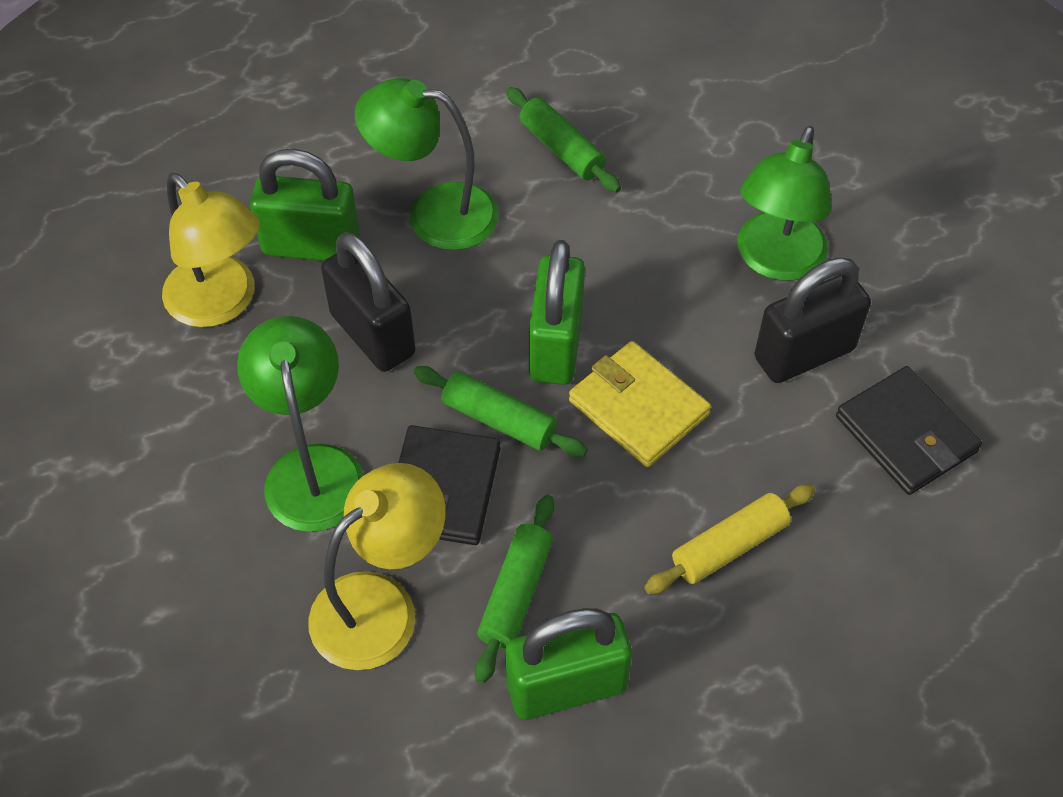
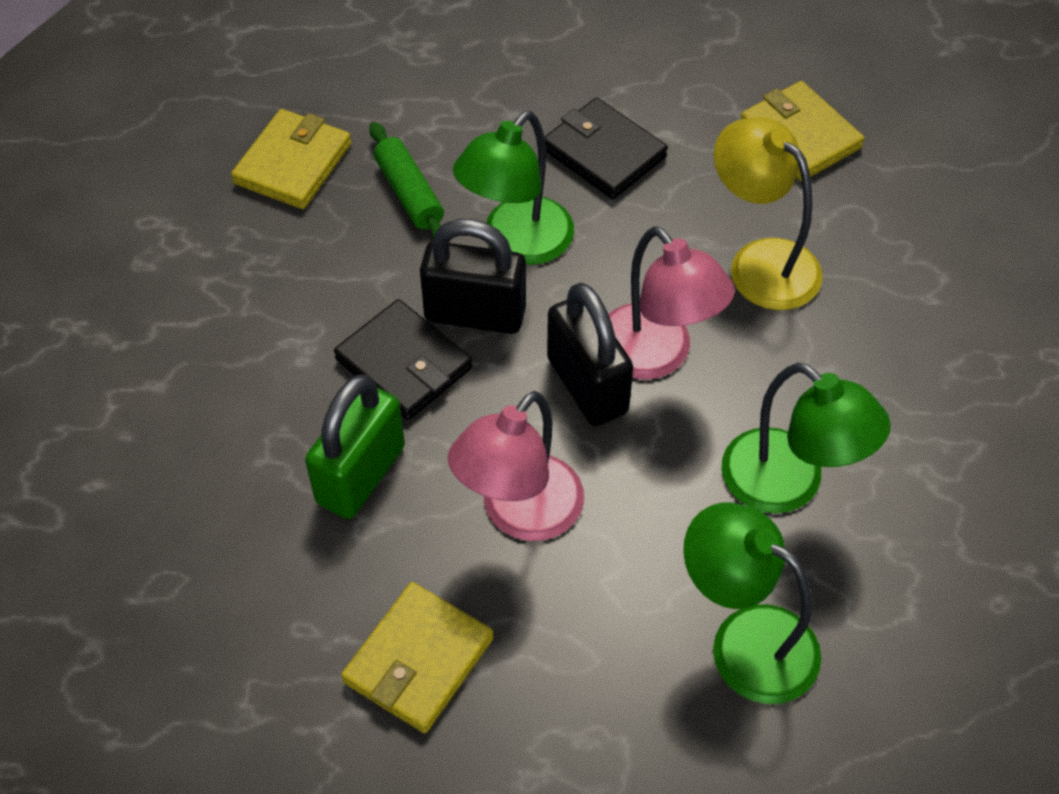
green padlock: [250,149,360,261] [505,608,632,720] [529,240,585,385] = 3 -> [305,374,405,519] = 1
green rolling pin: [413,366,588,457] [475,494,554,684] [506,87,621,193] = 3 -> [369,122,444,240] = 1
pink lamp: none = 0 -> [448,391,584,541] [608,226,735,380] = 2
yellow lamp: [162,173,260,327] [308,463,446,670] = 2 -> [714,117,823,310] = 1
yellow rolling pin: [644,484,816,594] = 1 -> none = 0
yellow wallet: [569,341,711,467] = 1 -> [231,109,351,209] [341,582,494,733] [741,81,864,181] = 3

